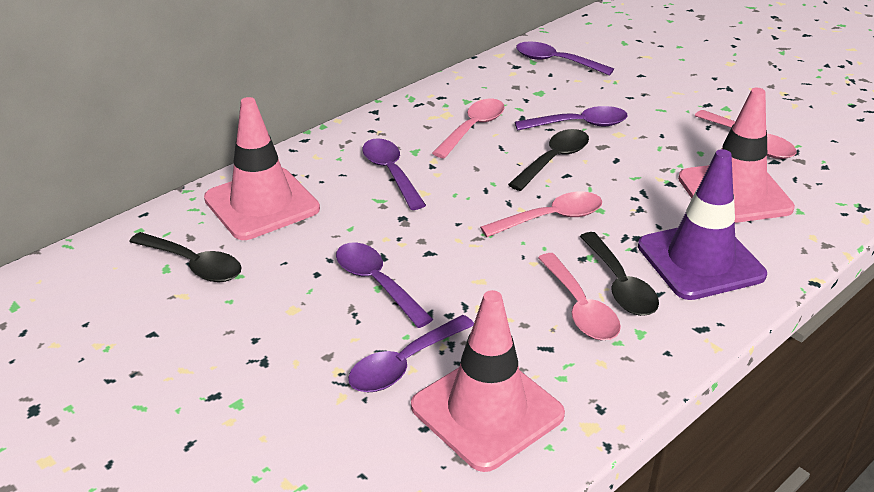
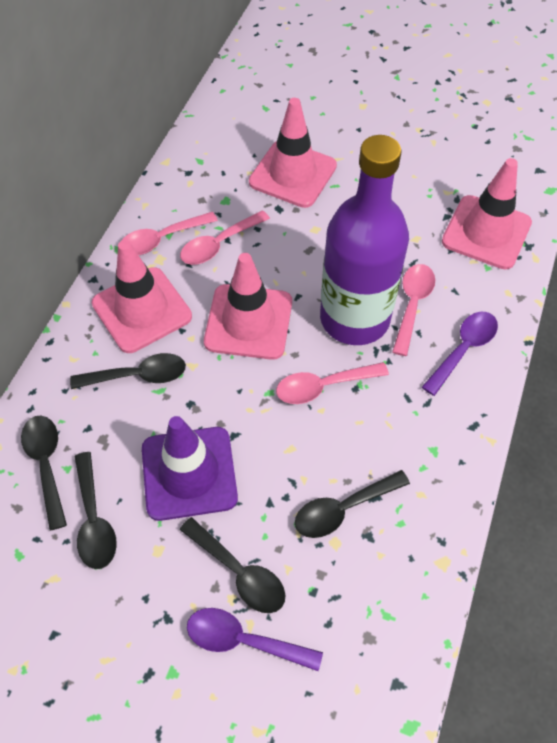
black spoon: [129,232,242,282] [508,129,589,191] [580,232,659,316] = 3 -> [21,416,67,530] [70,353,186,389] [74,452,117,569] [180,517,285,613] [295,470,410,538] = 5
pink traffic cone: [204,97,320,240] [411,290,565,472] [678,88,795,223] = 3 -> [92,240,192,353] [204,253,292,360] [249,98,337,208] [442,158,532,269] = 4
purple bottle: none = 0 -> [320,135,409,345] = 1
purple spoon: [336,243,433,328] [348,315,474,392] [362,138,426,210] [515,106,628,131] [516,41,614,76] = 5 -> [187,608,323,671] [422,312,498,396] = 2

